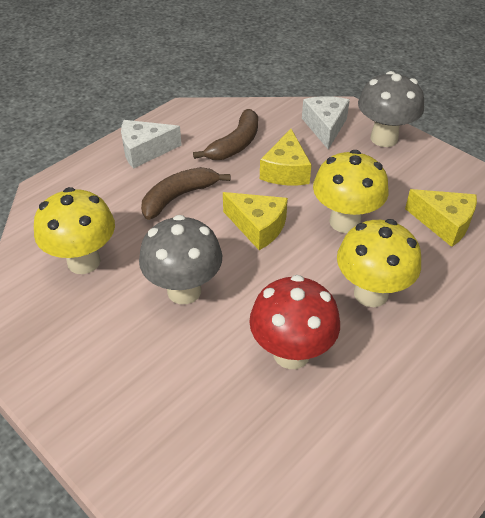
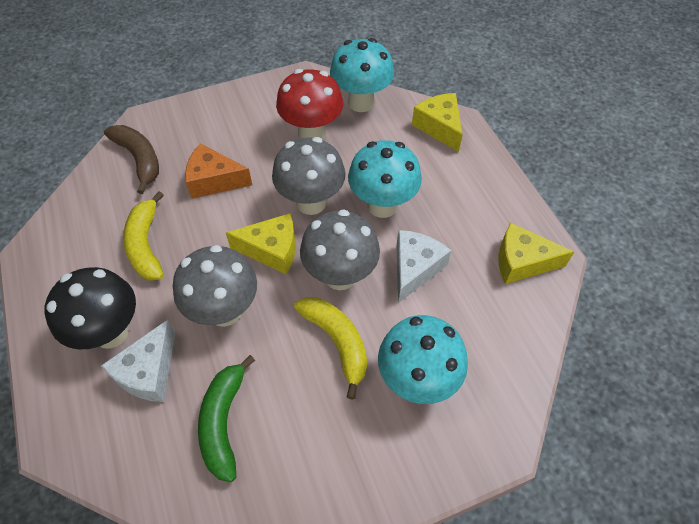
black mushroom: none = 0 -> [44,267,136,349] = 1
brown banana: [141,167,230,220] [193,109,258,160] = 2 -> [104,125,159,194] = 1
green banana: none = 0 -> [198,355,255,482] = 1
grey mushroom: [139,215,222,304] [358,71,424,147] = 2 -> [173,245,257,327] [272,137,346,215] [300,209,380,290] = 3
orange cheese: none = 0 -> [185,143,252,199] = 1
turquoise mushroom: none = 0 -> [330,38,394,112] [348,140,422,218] [378,315,468,404] = 3
yellow banana: none = 0 -> [123,191,164,281] [294,297,367,399] = 2
yellow mushroom: [34,187,115,274] [313,150,388,233] [337,219,421,307] = 3 -> none = 0

